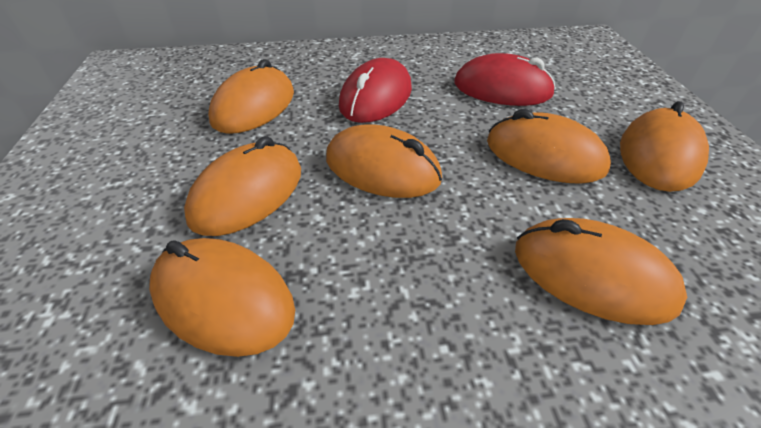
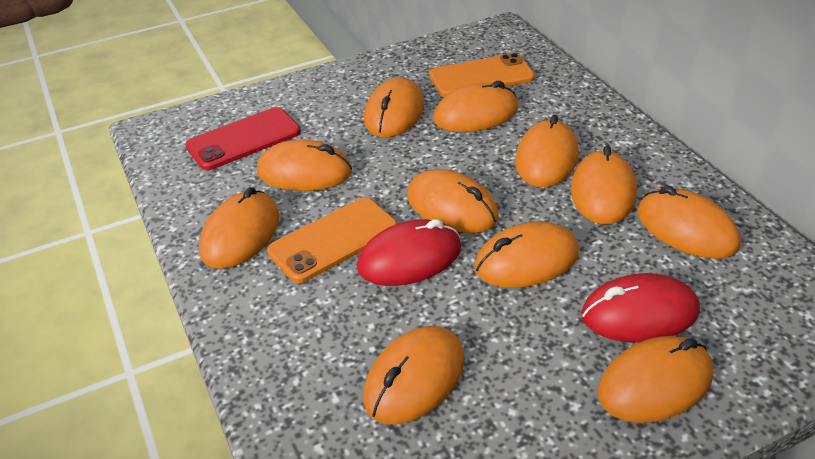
orange mouse: [149,238,295,357] [184,136,301,236] [208,59,294,134] [326,125,442,198] [487,109,611,184] [515,218,687,325] [620,101,709,192] = 7 -> [199,187,280,269] [257,140,352,191] [363,326,464,425] [364,77,424,137] [407,169,499,233] [433,81,518,132] [474,221,579,288] [515,115,579,187] [571,145,637,224] [598,336,714,423] [638,186,741,259] = 11
orange phone: none = 0 -> [267,197,398,283] [429,53,535,97] = 2
red phone: none = 0 -> [185,107,301,170] = 1

